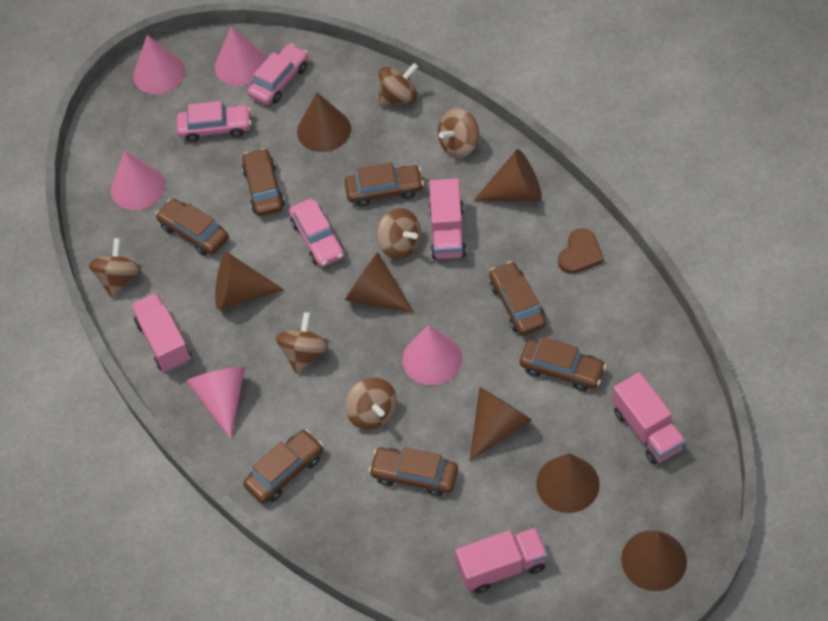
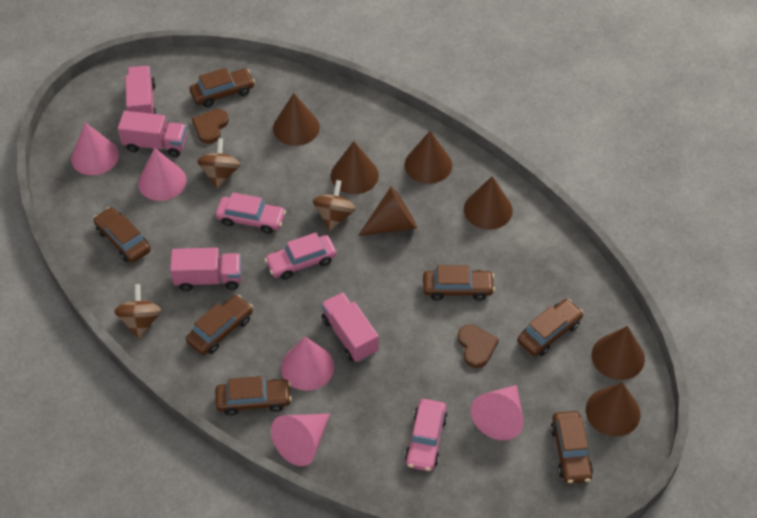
brown heart: [558,228,604,274] = 1 -> [192,109,229,144] [458,325,499,368] = 2
brown spinning top: [89,238,141,298] [276,312,328,374] [345,378,397,430] [377,208,421,259] [379,63,418,107] [438,108,479,158] = 6 -> [114,284,162,339] [197,138,240,189] [313,180,356,232] = 3

